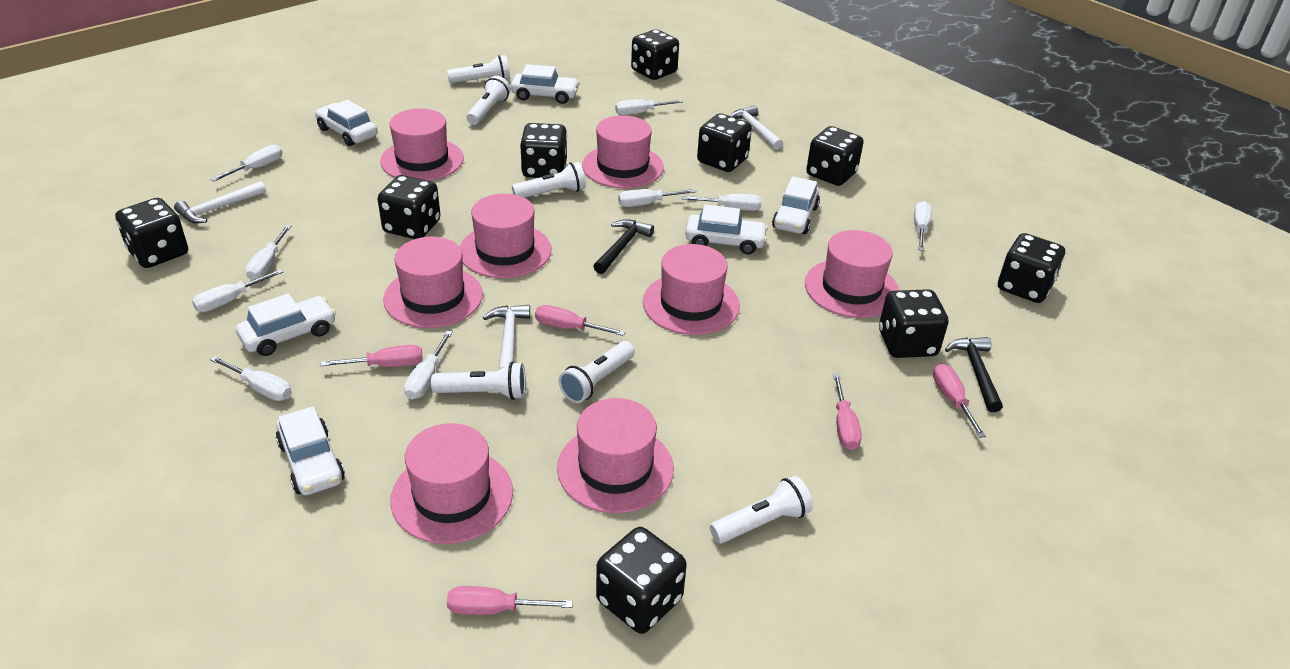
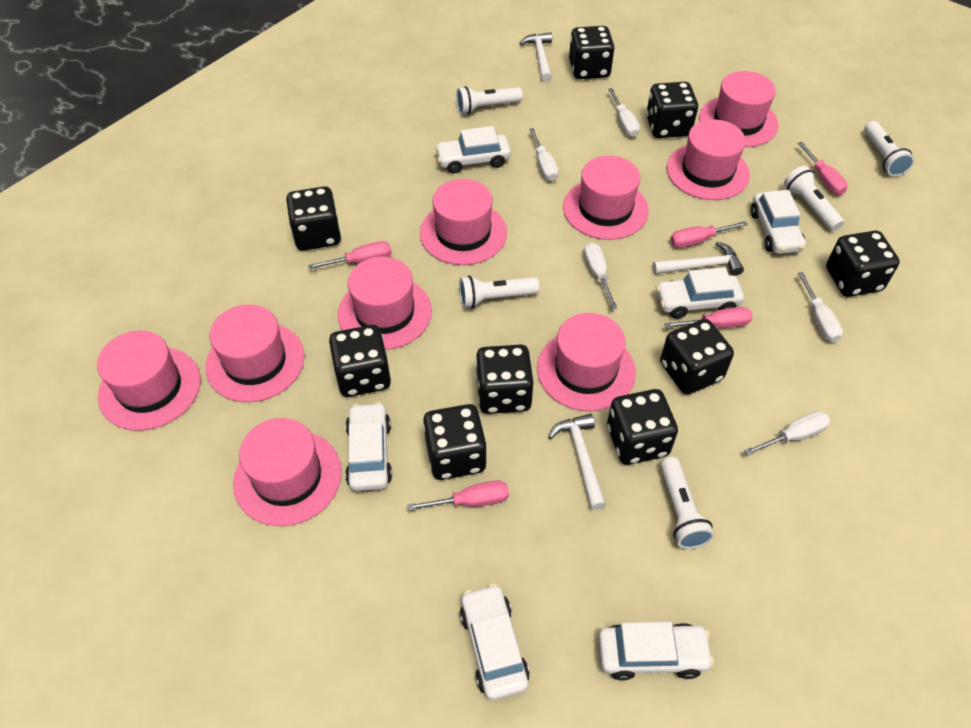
black hammer: [593,219,654,274] [945,337,1003,412] = 2 -> none = 0
pink hat: [380,109,464,181] [383,237,483,328] [390,423,513,544] [459,194,551,278] [557,398,674,514] [582,115,664,188] [643,244,740,335] [805,230,899,318] = 8 -> [97,330,201,431] [205,305,305,402] [233,418,342,526] [338,257,432,350] [420,179,507,265] [537,313,636,411] [563,156,649,240] [667,119,750,200] [699,71,778,147] = 9
white flashlight: [431,362,526,400] [447,55,510,83] [467,76,511,125] [512,162,586,198] [559,341,635,403] [710,476,813,544] = 6 -> [456,86,523,115] [459,276,539,308] [660,457,714,549] [784,166,844,231] [864,121,915,177] = 5
white screwdriver: [192,269,283,312] [210,356,292,401] [211,145,283,181] [245,225,291,280] [404,331,453,400] [615,99,683,115] [618,189,696,207] [682,194,762,211] [914,201,932,251] = 9 -> [529,128,558,181] [584,242,617,309] [608,88,640,137] [744,411,830,456] [798,272,843,342] = 5

